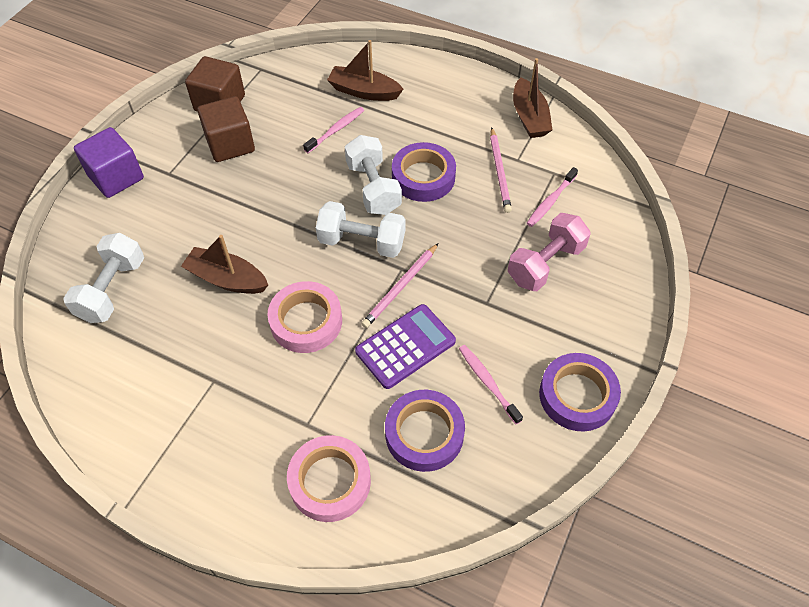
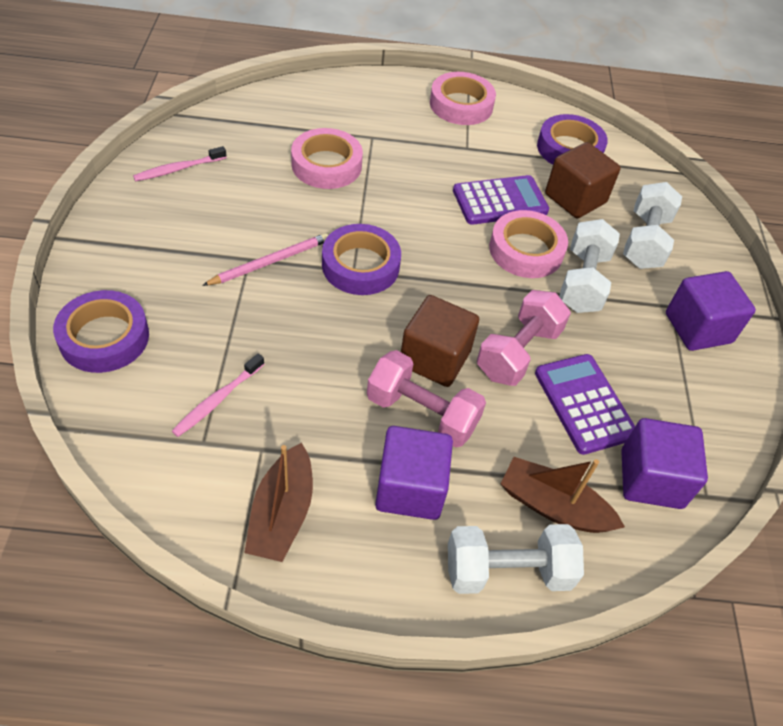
brown boat: [181,235,268,294] [327,40,404,101] [513,58,553,138] = 3 -> [244,443,313,562] [500,457,625,533] = 2
pink dumbbell: [508,213,591,291] = 1 -> [367,350,486,448] [477,290,571,386] = 2
pink pencil: [361,243,439,328] [490,127,512,213] = 2 -> [202,233,328,286] = 1
pink tape: [267,281,342,353] [287,435,371,522] = 2 -> [291,128,363,189] [430,72,496,125] [489,210,568,278] = 3
pink toothbrush: [303,107,364,153] [459,345,523,424] [527,167,578,227] = 3 -> [133,146,227,181] [172,354,265,437] = 2
purple calculator: [355,304,456,389] = 1 -> [453,175,549,225] [535,354,635,455] = 2
purple cube: [74,127,144,198] = 1 -> [375,426,453,520] [621,418,708,509] [666,271,756,351] = 3

